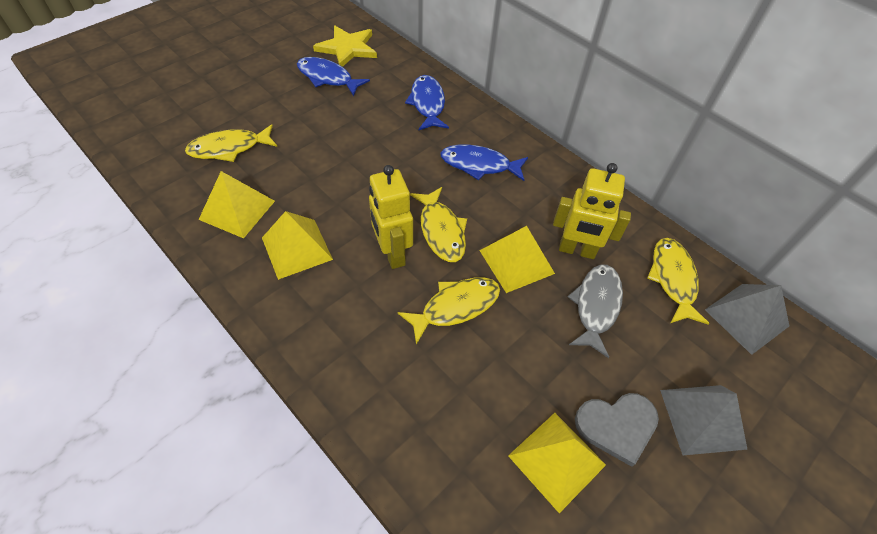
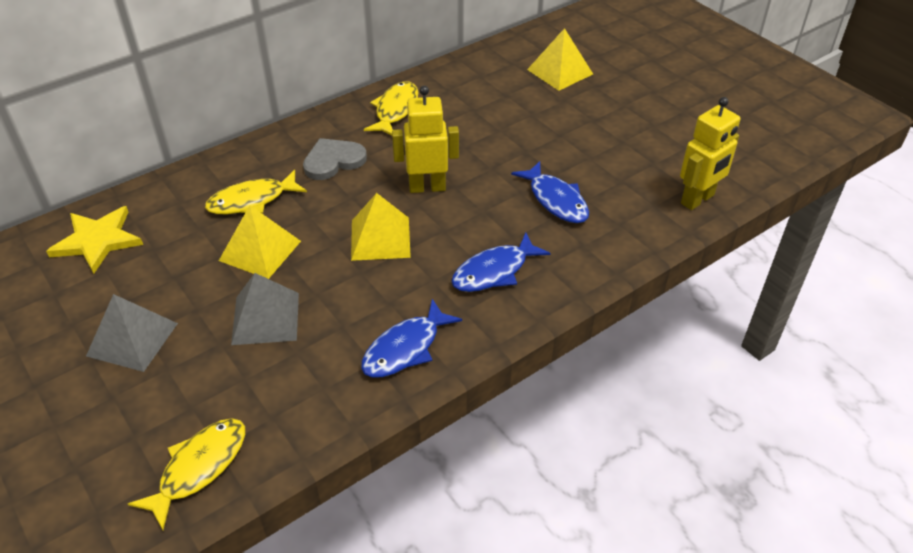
grey fish: [568,264,623,358] = 1 -> none = 0
yellow fish: [185,124,277,162] [398,277,500,345] [410,187,467,262] [647,238,710,325] = 4 -> [128,418,245,530] [205,170,307,214] [364,81,418,135] = 3
yellow pyramid: [199,171,275,238] [262,211,333,280] [479,226,555,293] [508,413,606,513] = 4 -> [219,205,301,279] [351,193,411,261] [527,28,593,91] = 3

